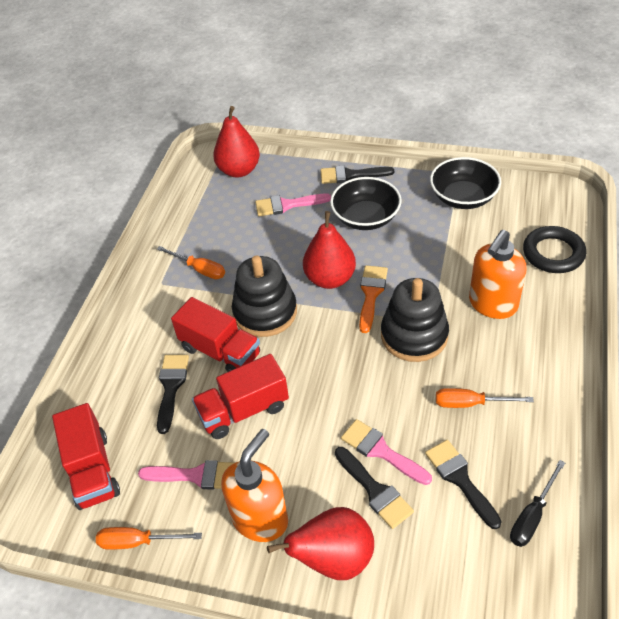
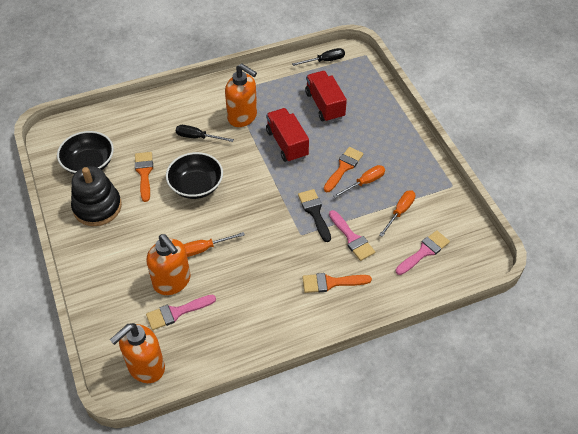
black brush: [157,355,189,434] [320,166,394,184] [335,447,414,529] [425,440,502,529] = 4 -> [298,189,331,242] = 1
black ring: [523,226,586,273] = 1 -> none = 0
black screwdriver: [510,460,565,547] = 1 -> [176,125,234,142] [292,48,345,66] = 2
black stacking toy: [232,255,297,337] [381,278,449,362] = 2 -> [71,166,122,226] = 1
orange brush: [359,265,388,333] = 1 -> [135,152,153,202] [302,273,372,293] [324,147,363,192] = 3
orange soap dispenser: [221,429,288,542] [469,230,526,319] = 2 -> [110,323,165,383] [146,234,191,295] [225,64,257,127] = 3
red pear: [213,106,260,178] [267,507,374,580] [303,211,356,289] = 3 -> none = 0
red truck: [52,403,120,510] [171,297,260,372] [192,354,289,439] = 3 -> [266,108,309,163] [305,71,347,122] = 2

